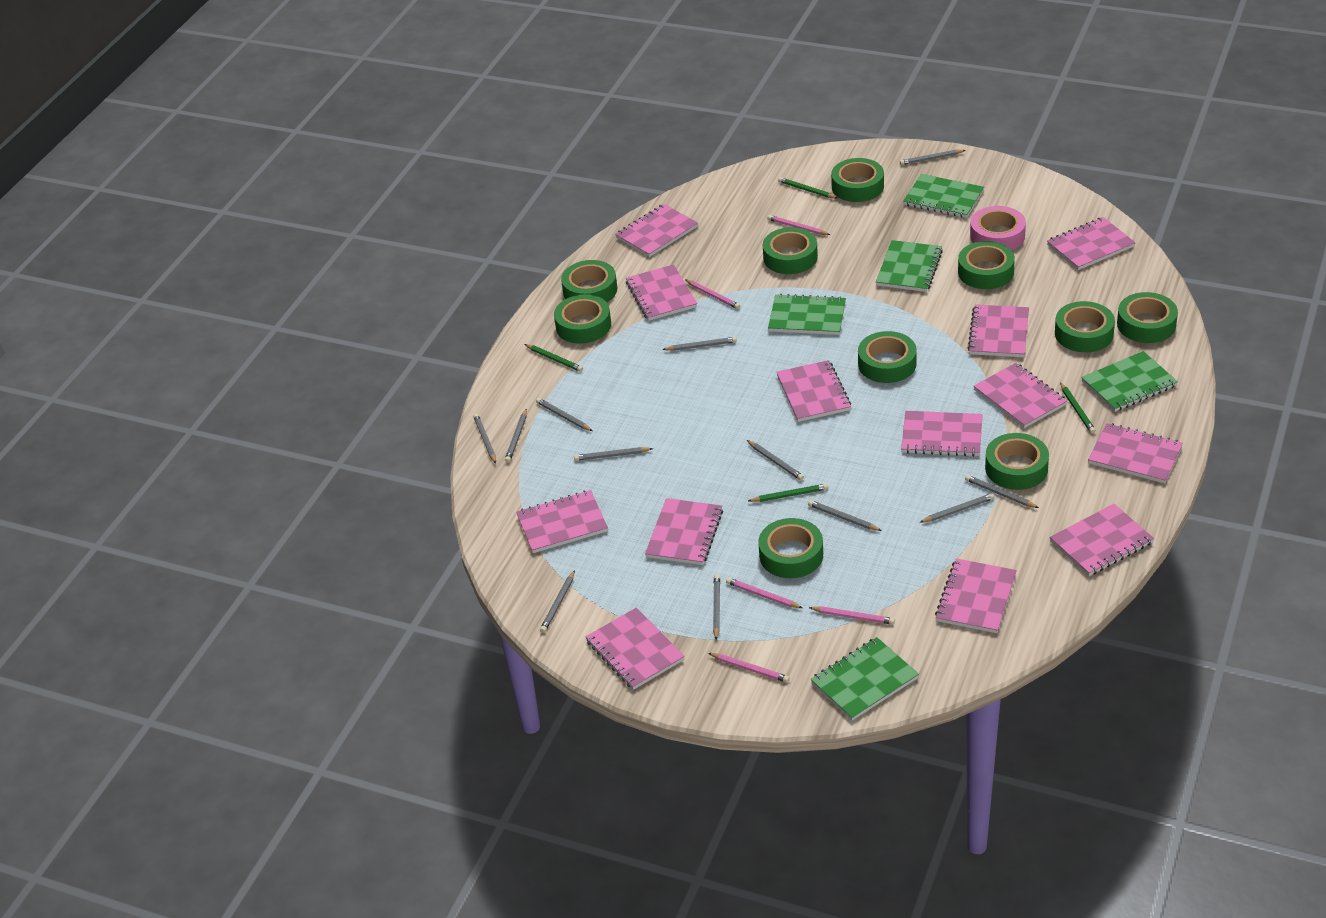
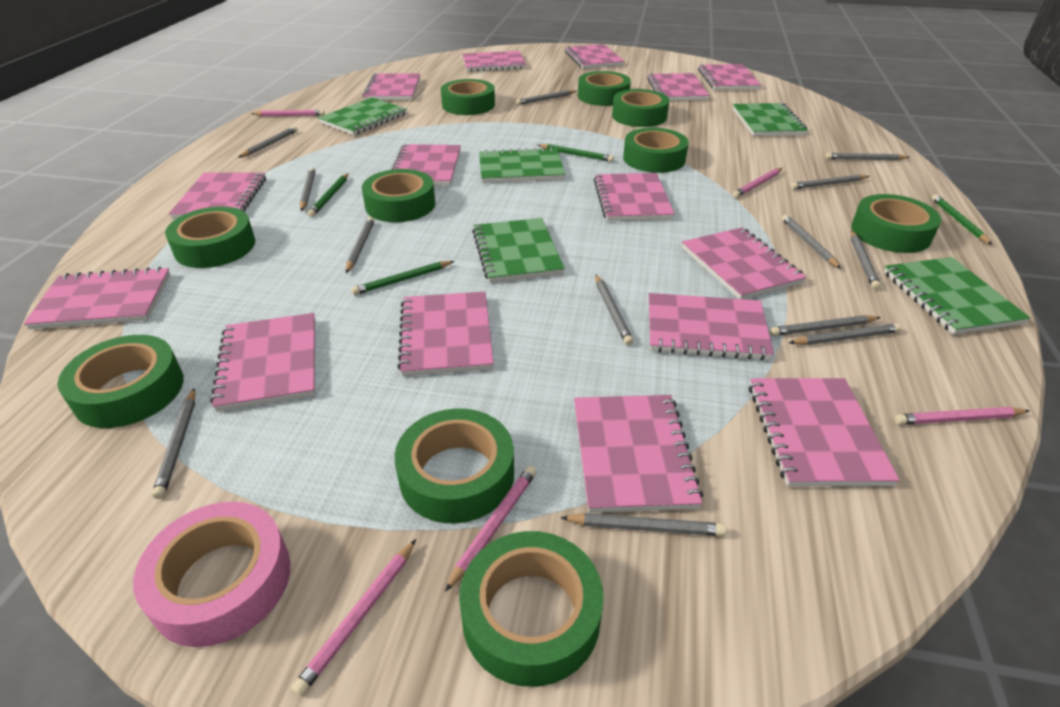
grey pencil: [473,414,496,464] [505,408,527,463] [536,398,593,431] [540,570,575,633] [574,447,653,461] [662,337,737,351] [713,574,720,640] [747,440,804,480] [808,500,882,531] [900,150,966,165] [919,493,995,523] [965,475,1039,508] = 12 -> [152,388,195,499] [238,126,297,158] [300,167,315,211] [346,217,375,273] [516,90,577,105] [560,513,727,536] [595,275,633,345] [770,315,881,336] [782,215,841,269] [789,323,901,345] [791,174,870,189] [826,153,910,160] [851,230,881,290] = 13
pink notebook: [516,490,608,553] [585,608,685,690] [615,204,698,257] [626,264,697,321] [645,498,723,565] [777,360,851,422] [901,411,983,457] [935,558,1017,633] [968,304,1029,357] [974,363,1067,428] [1047,217,1136,270] [1050,504,1154,576] [1088,423,1183,483] = 13 -> [24,267,171,329] [169,172,266,219] [210,313,315,412] [362,73,420,100] [391,144,461,185] [397,291,494,376] [462,51,526,72] [565,44,624,69] [574,395,703,513] [593,173,675,221] [647,73,709,101] [649,293,774,360] [682,228,806,299] [698,64,761,90] [749,378,900,486] = 15

